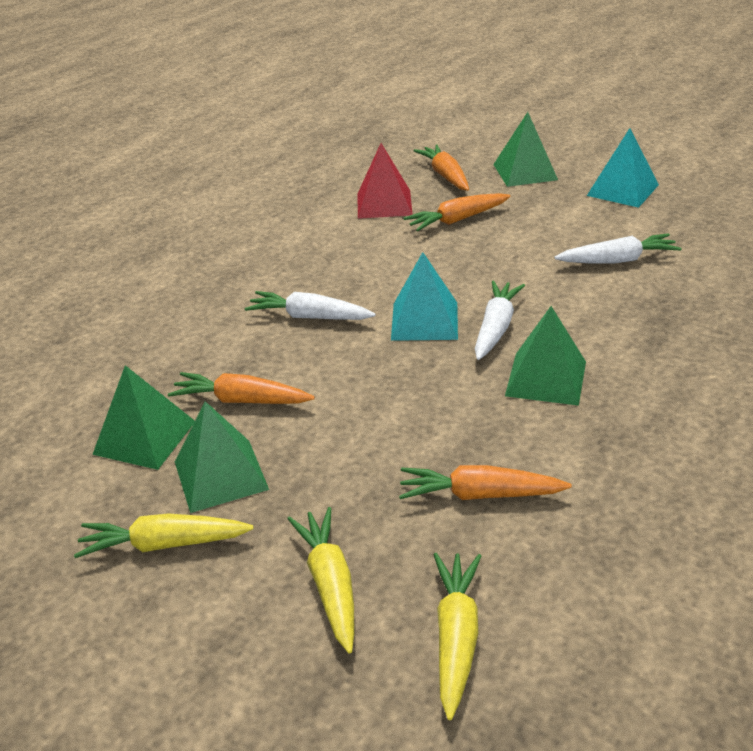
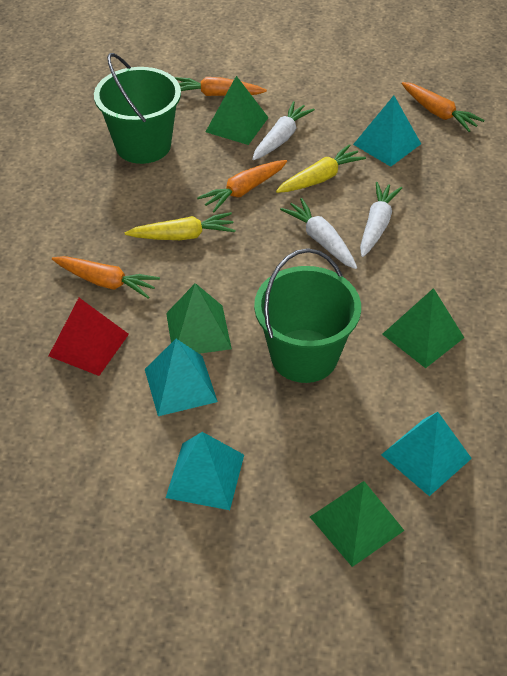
green bucket: none = 0 -> [94,53,181,164] [254,248,361,383] = 2
turquoise pyramid: [391,252,458,341] [587,128,659,208] = 2 -> [145,339,218,416] [166,432,244,510] [353,96,421,167] [381,412,472,496] = 4
yellow carrot: [74,514,254,558] [287,507,354,654] [433,553,481,720] = 3 -> [125,212,235,240] [276,144,366,193] = 2

